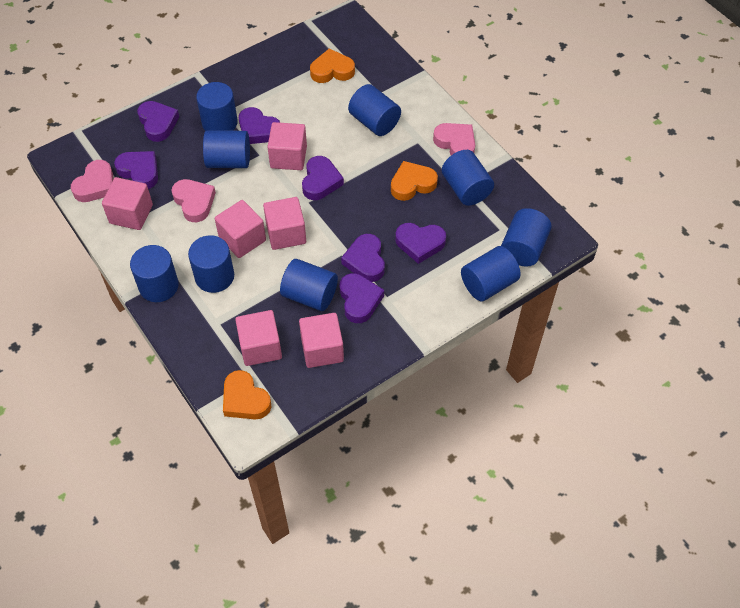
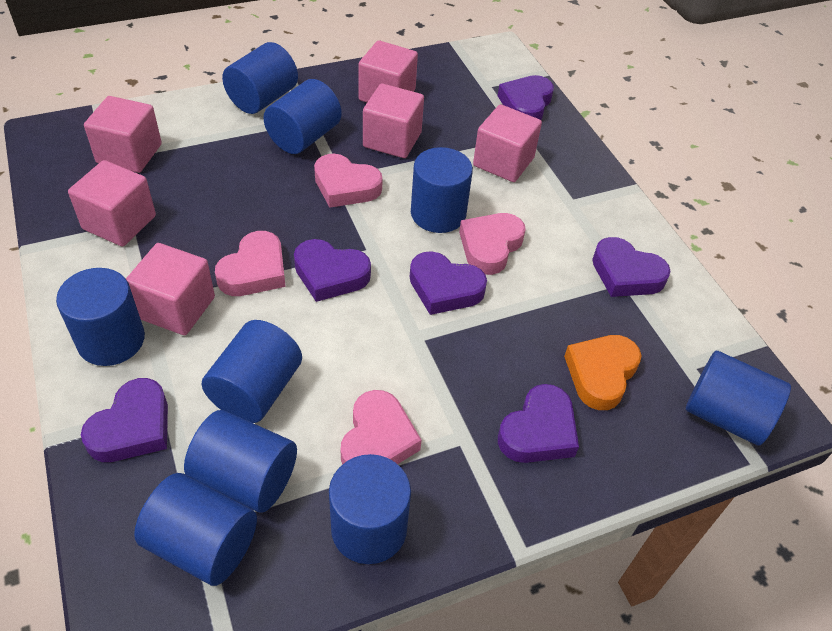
orange heart: [223,370,271,420] [310,49,355,83] [391,161,438,201] = 3 -> [564,335,642,410] = 1
pink heart: [71,160,114,202] [171,179,216,222] [433,123,475,155] = 3 -> [215,231,286,296] [314,154,383,208] [341,390,422,465] [459,213,526,275] = 4
purple heart: [114,151,158,189] [137,101,179,142] [239,107,280,144] [302,156,344,200] [340,273,384,323] [341,234,385,282] [395,223,446,264] = 7 -> [81,378,168,462] [294,239,371,302] [410,251,487,315] [498,75,554,120] [498,384,579,463] [592,237,671,297] = 6

